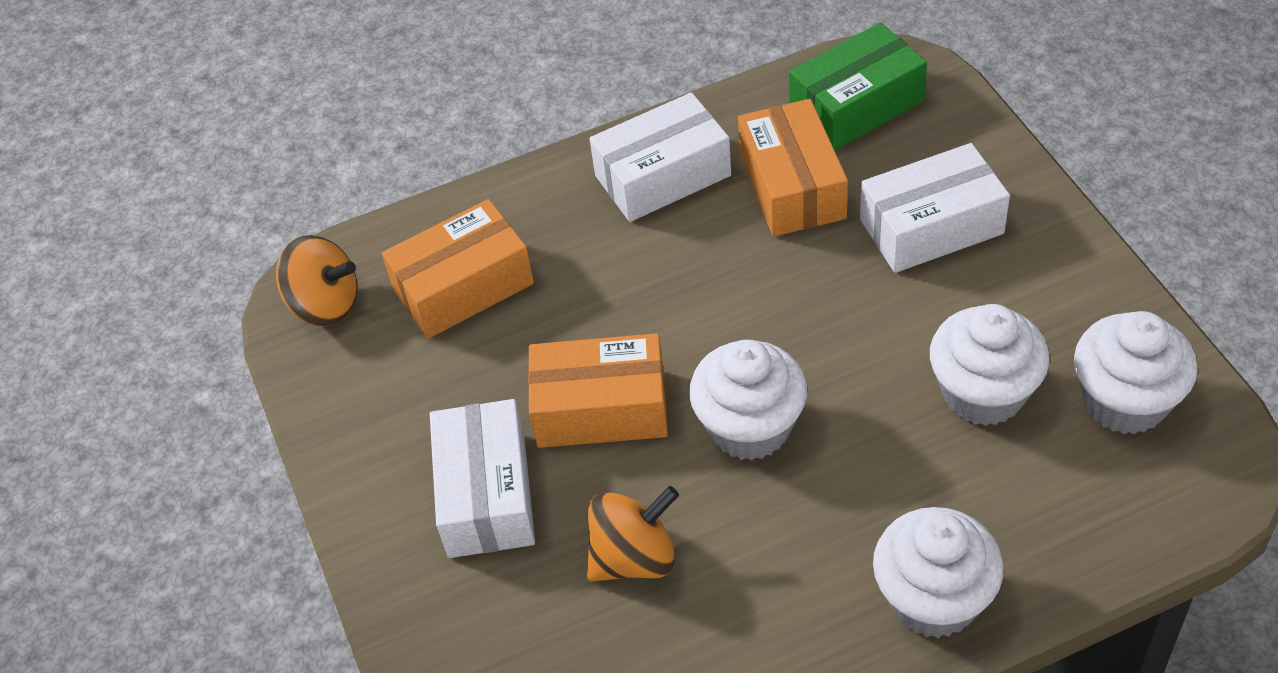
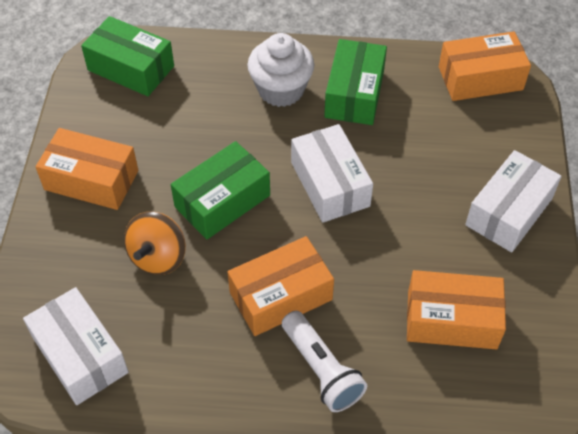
green box: [789,23,927,151] = 1 -> [81,16,174,96] [171,141,270,239] [324,39,387,125] = 3
orange box: [382,199,534,339] [528,333,668,448] [738,99,848,237] = 3 -> [36,128,138,210] [228,236,334,336] [407,270,506,349] [439,31,531,101] = 4
orange spinning top: [276,235,358,327] [587,486,679,582] = 2 -> [124,212,186,275] = 1
white cupcake: [689,340,807,461] [873,507,1003,638] [930,304,1049,426] [1074,311,1198,434] = 4 -> [247,33,314,107] = 1
white flashlight: none = 0 -> [282,311,367,412] = 1

